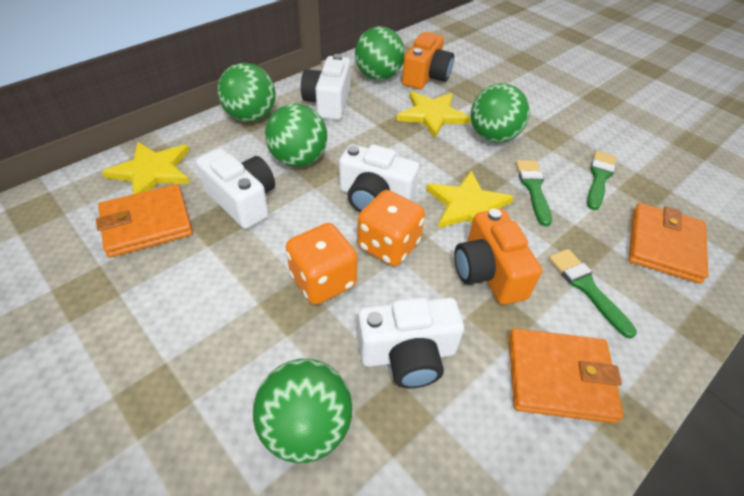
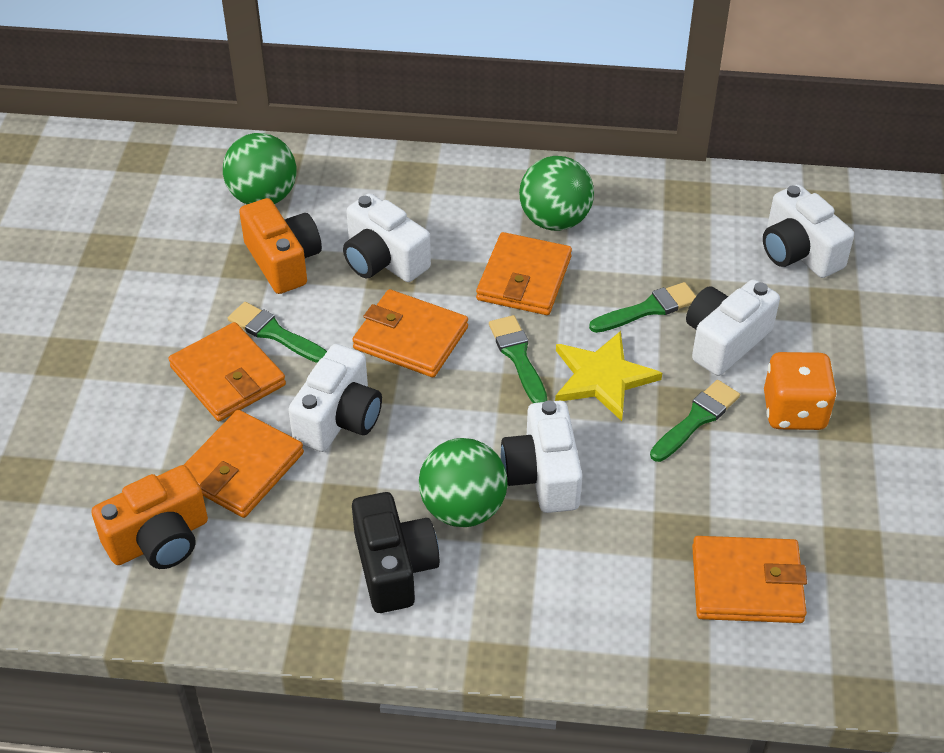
black camera: none = 0 -> [352,492,440,613] = 1
green ball: [217,63,276,122] [253,359,352,463] [265,104,327,167] [355,26,405,80] [471,83,530,143] = 5 -> [223,133,297,204] [419,438,508,527] [519,156,594,231] = 3
green brush: [516,160,552,226] [549,249,637,339] [587,151,617,210] = 3 -> [228,302,327,363] [489,315,547,403] [589,282,696,333] [650,380,740,462] = 4
orange dice: [286,223,357,305] [357,190,425,266] = 2 -> [764,352,837,430] = 1
orange wallet: [96,184,193,258] [509,328,624,423] [629,203,708,284] = 3 -> [169,322,286,421] [184,410,304,518] [352,289,468,377] [476,232,572,315] [692,536,807,623] = 5
white camera: [196,148,275,229] [301,54,351,120] [339,144,419,212] [358,298,464,389] = 4 -> [288,344,382,452] [343,193,431,282] [501,400,583,513] [686,279,780,376] [763,184,854,278] = 5
yellow star: [102,142,190,194] [397,91,471,138] [426,170,514,228] = 3 -> [555,331,662,421] = 1

